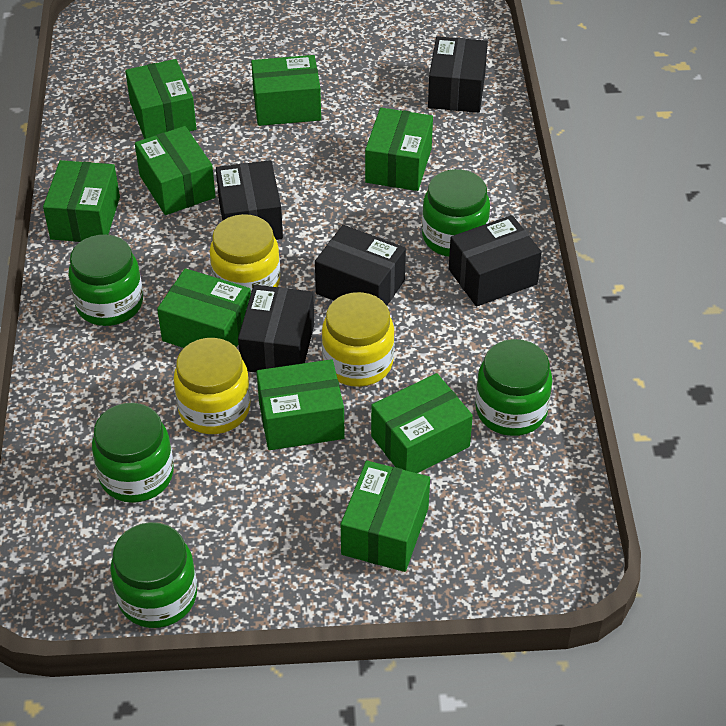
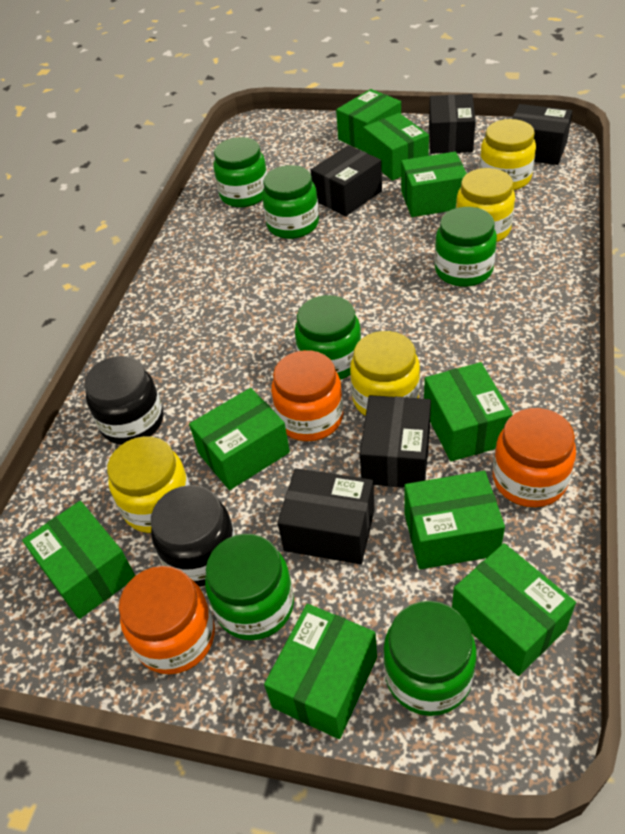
black jar: none = 0 -> [84,356,164,445] [151,485,236,587] = 2
green jar: [68,235,143,326] [92,403,174,503] [110,522,197,628] [422,169,490,257] [475,339,552,436] = 5 -> [205,534,294,641] [213,137,267,207] [262,165,319,239] [295,295,361,380] [383,601,477,716] [435,207,497,287] = 6
orange jar: none = 0 -> [119,566,215,675] [271,350,343,441] [493,408,576,507] = 3
yellow jar: [174,338,250,434] [210,214,280,292] [322,292,395,387] = 3 -> [107,436,190,533] [350,331,420,416] [456,168,515,242] [479,119,536,190] = 4

